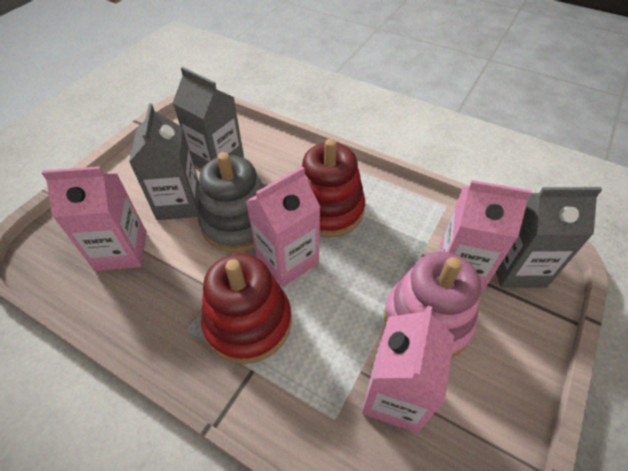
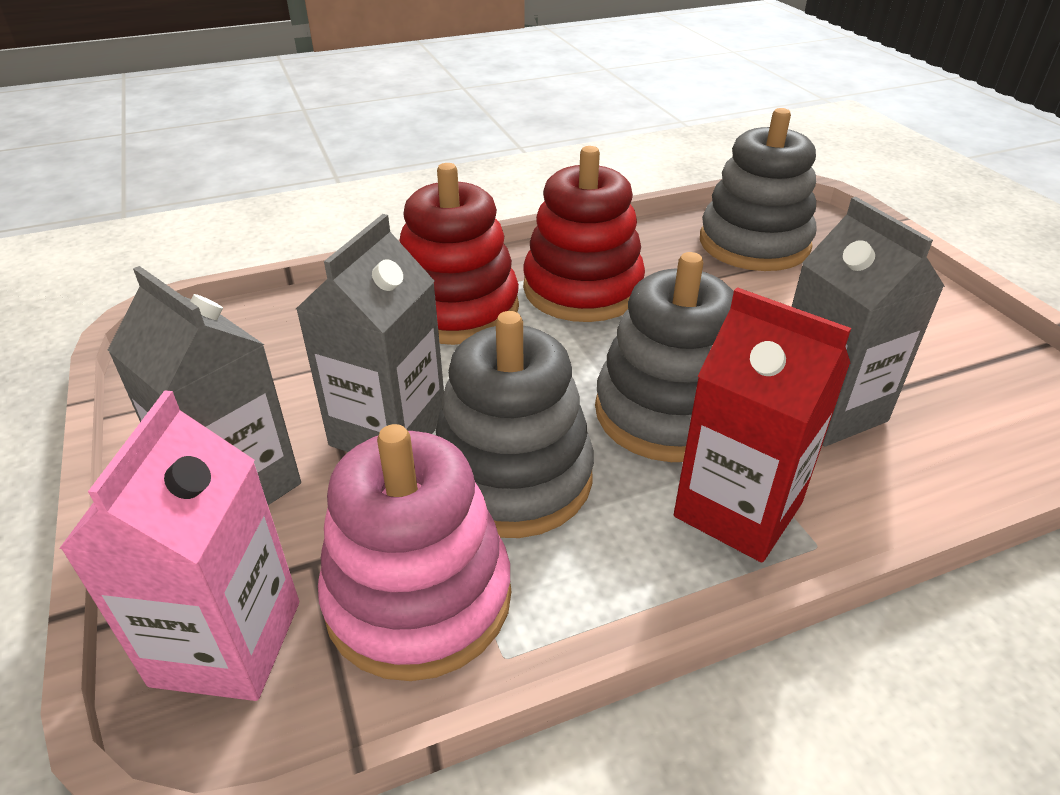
grey stacking toy: [198,152,264,252] = 1 -> [436,311,594,538] [595,252,734,462] [700,108,817,271] = 3
pink carton: [41,166,147,271] [246,166,321,287] [362,306,454,433] [439,180,532,290] = 4 -> [59,390,299,701] = 1
red carton: none = 0 -> [674,287,851,563] = 1

